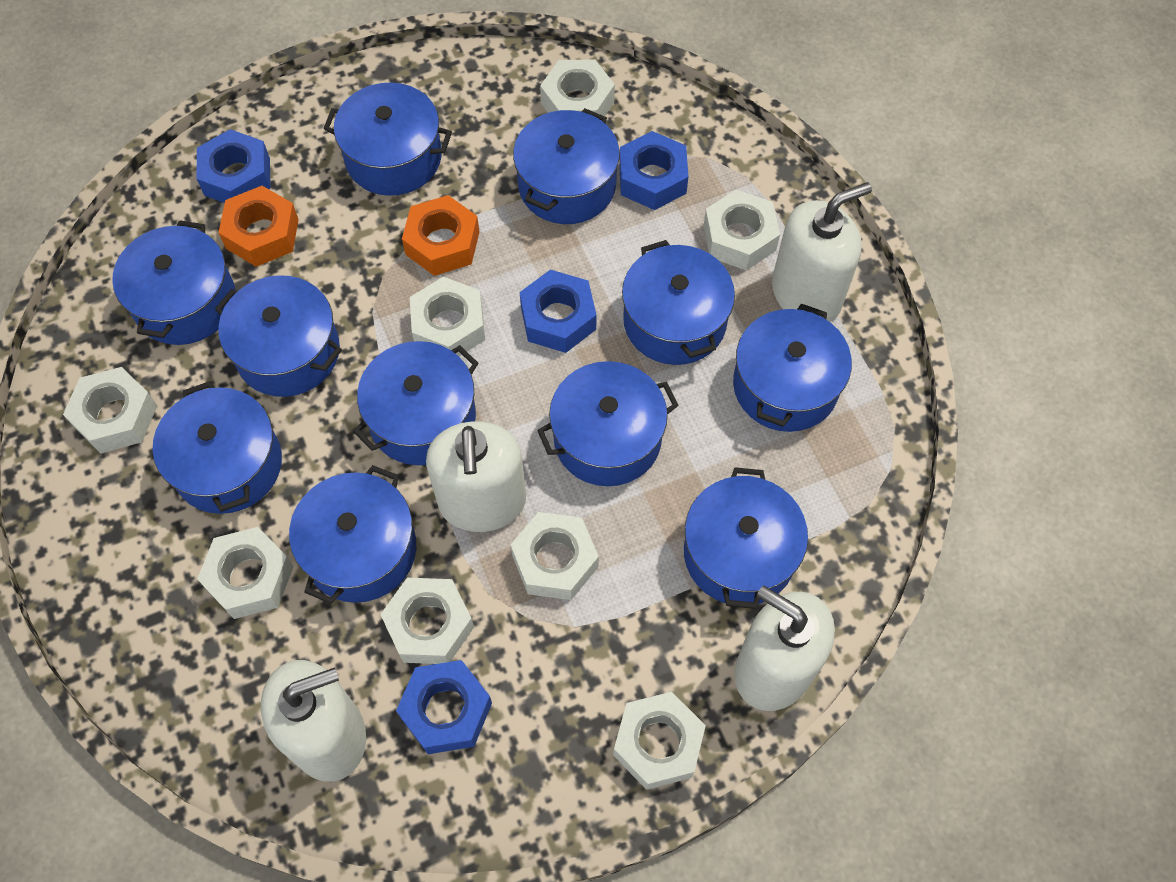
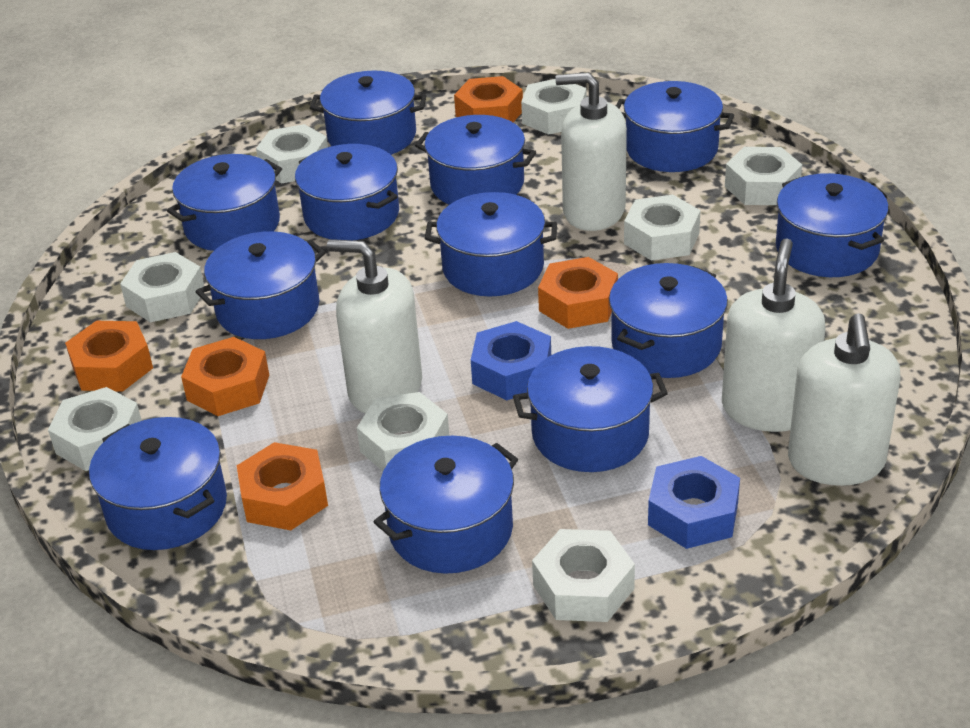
blue nut: [197,129,271,203] [396,660,492,754] [520,270,596,353] [619,131,688,210] = 4 -> [471,321,551,400] [648,456,740,549] = 2
blue pot: [112,220,235,345] [153,381,282,514] [215,275,342,397] [289,465,416,604] [323,82,452,196] [354,341,479,465] [513,108,620,224] [537,361,679,486] [622,240,735,365] [684,467,808,609] [733,304,852,432] = 11 -> [89,417,227,550] [167,154,282,251] [196,231,325,339] [295,144,399,240] [310,71,426,155] [374,436,518,574] [415,115,536,205] [425,192,557,297] [513,346,668,472] [609,263,728,378] [616,81,734,172] [776,173,889,277] = 12
orange nut: [218,186,299,267] [402,195,479,276] = 2 -> [65,321,153,392] [181,337,269,416] [237,442,328,530] [454,76,523,122] [538,257,618,329] = 5

